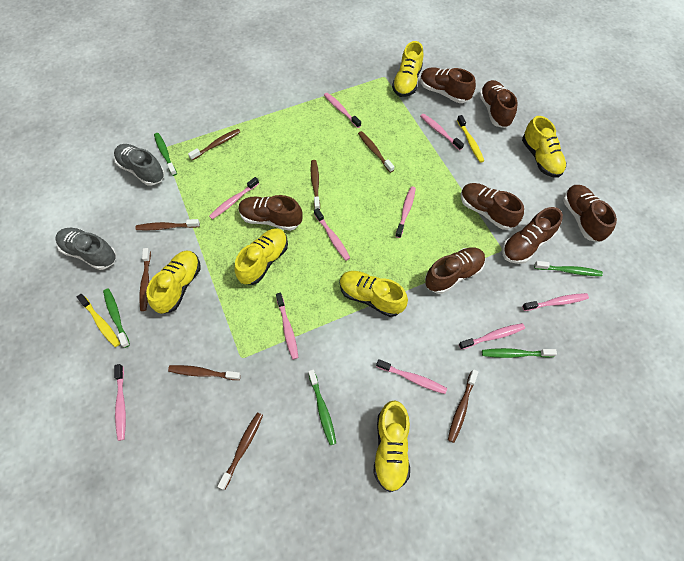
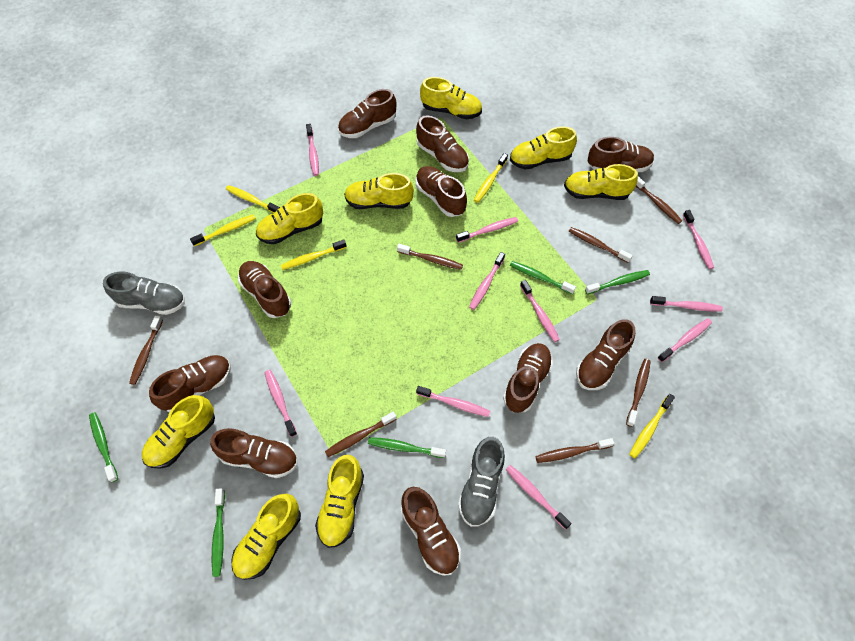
brown shoe: [239,195,302,231] [420,67,476,103] [425,247,485,294] [461,183,524,230] [479,80,517,128] [502,207,563,264] [563,185,617,242] = 7 -> [149,355,231,412] [210,428,297,478] [238,261,291,318] [338,89,397,138] [401,487,461,576] [416,115,469,172] [416,166,467,217] [503,343,553,413] [576,319,635,390] [588,137,654,172] = 10
brown toothbrush: [135,219,200,230] [139,248,151,311] [168,365,241,380] [188,129,240,161] [217,412,263,490] [311,160,320,210] [358,131,394,173] [448,369,478,443] = 8 -> [129,315,163,385] [325,412,397,457] [397,244,463,270] [535,438,614,463] [569,227,633,263] [626,359,651,427] [636,177,682,224] = 7
yellow shoe: [146,251,201,314] [234,228,288,285] [340,271,408,317] [373,400,410,492] [392,41,423,97] [522,116,566,178] = 6 -> [142,395,215,469] [231,494,301,580] [256,193,323,244] [315,455,364,548] [344,173,414,209] [420,77,482,119] [510,126,577,170] [564,164,638,200] = 8
yellow toothbrush: [77,294,120,347] [457,115,484,163] = 2 -> [190,214,256,246] [226,185,280,213] [281,239,347,270] [474,153,508,203] [629,394,675,459] = 5

